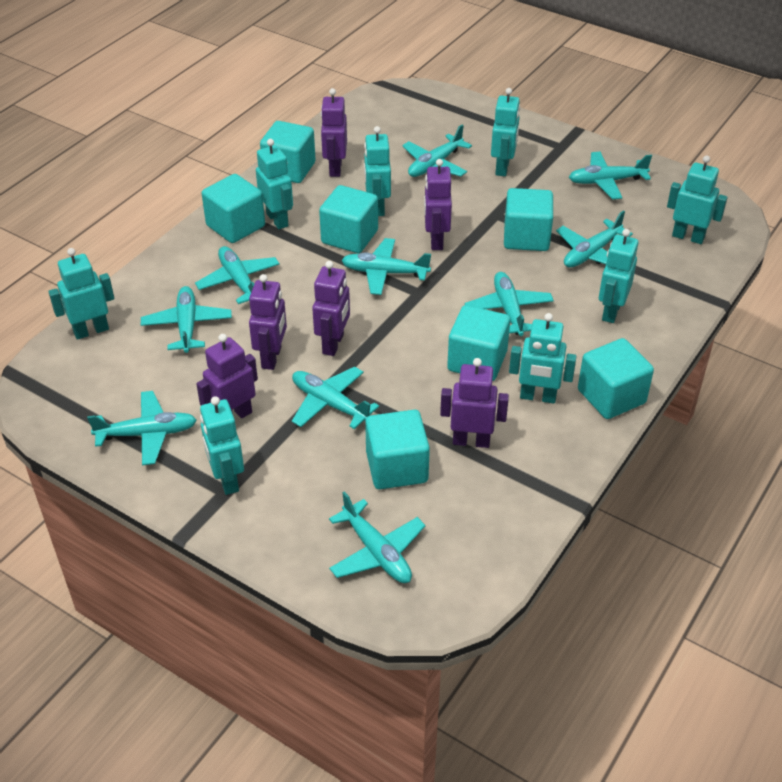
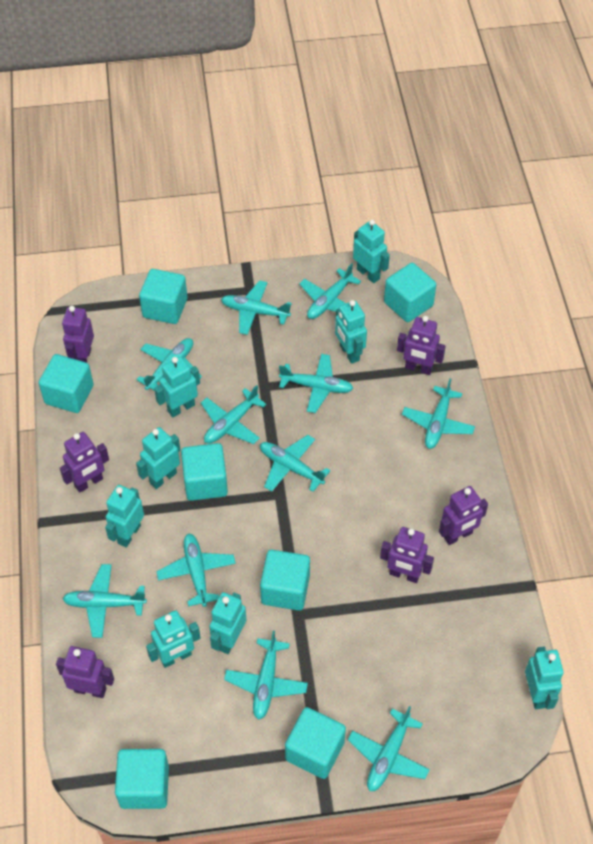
turquoise plane: [87,391,197,465] [141,286,232,353] [195,246,280,304] [292,367,379,429] [329,491,426,583] [341,238,431,295] [402,124,472,177] [465,272,554,336] [556,210,633,267] [569,152,652,199] = 10 -> [62,564,147,638] [136,338,202,390] [156,533,236,607] [201,385,266,444] [221,280,292,335] [224,631,308,720] [260,435,330,492] [279,354,353,413] [299,263,361,319] [348,706,430,792] [402,379,475,449] = 11

